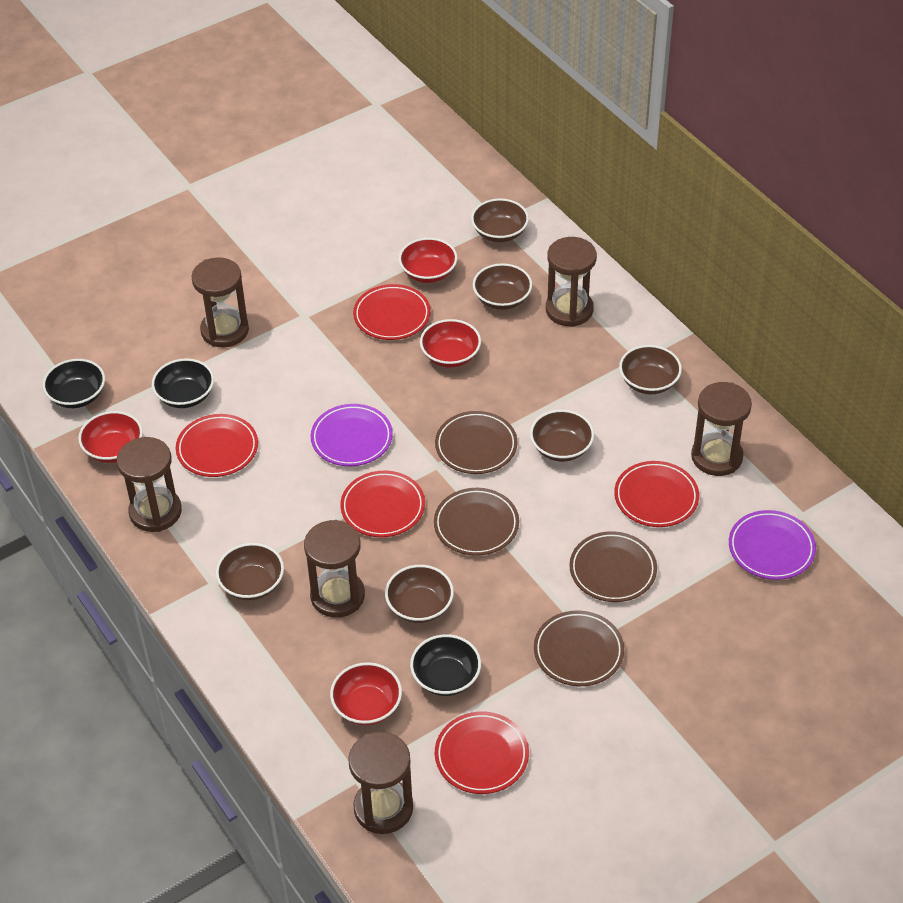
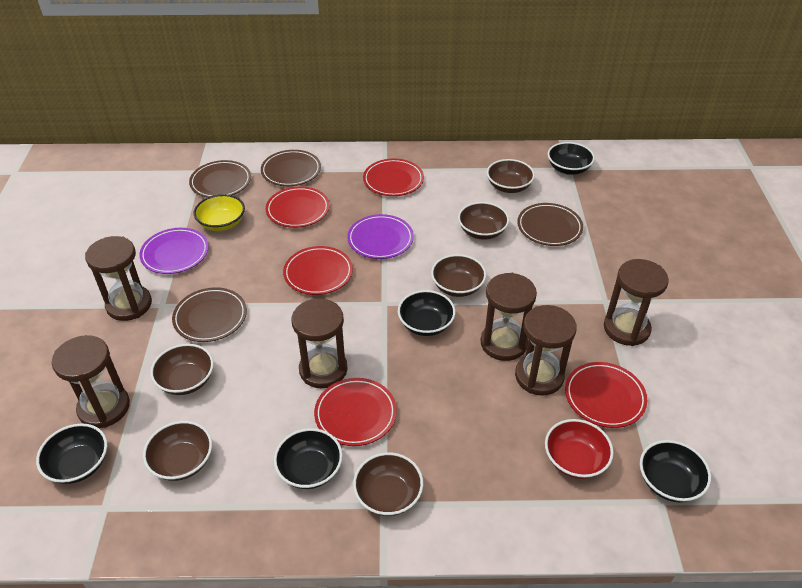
black bowl: [43,359,105,408] [152,358,214,408] [410,634,481,696] = 3 -> [36,423,107,484] [274,428,343,489] [398,290,455,336] [548,142,595,175] [640,440,711,502] = 5
red bowl: [78,411,143,463] [330,662,402,725] [399,238,457,283] [420,319,481,368] = 4 -> [545,419,614,479] = 1
yellow bowl: none = 0 -> [194,194,245,231] = 1

